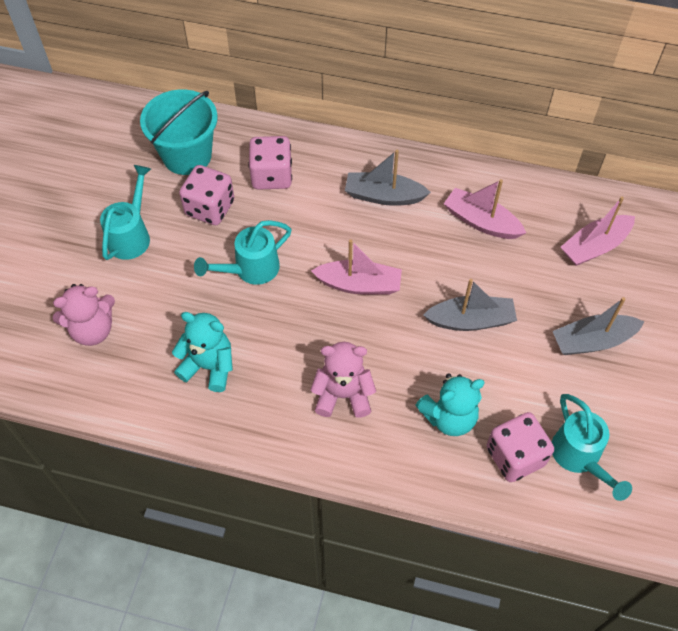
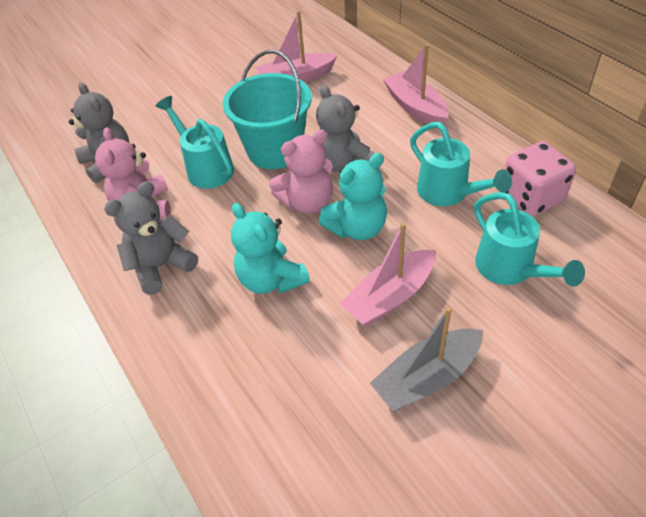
grey boat: [345,150,431,206] [423,279,517,331] [553,297,644,355] = 3 -> [370,307,483,411] = 1
grey teddy bear: none = 0 -> [69,83,129,183] [104,181,198,295] [316,85,375,171] = 3
pink dice: [179,165,234,225] [248,136,292,190] [486,412,554,482] = 3 -> [505,141,576,216] = 1

